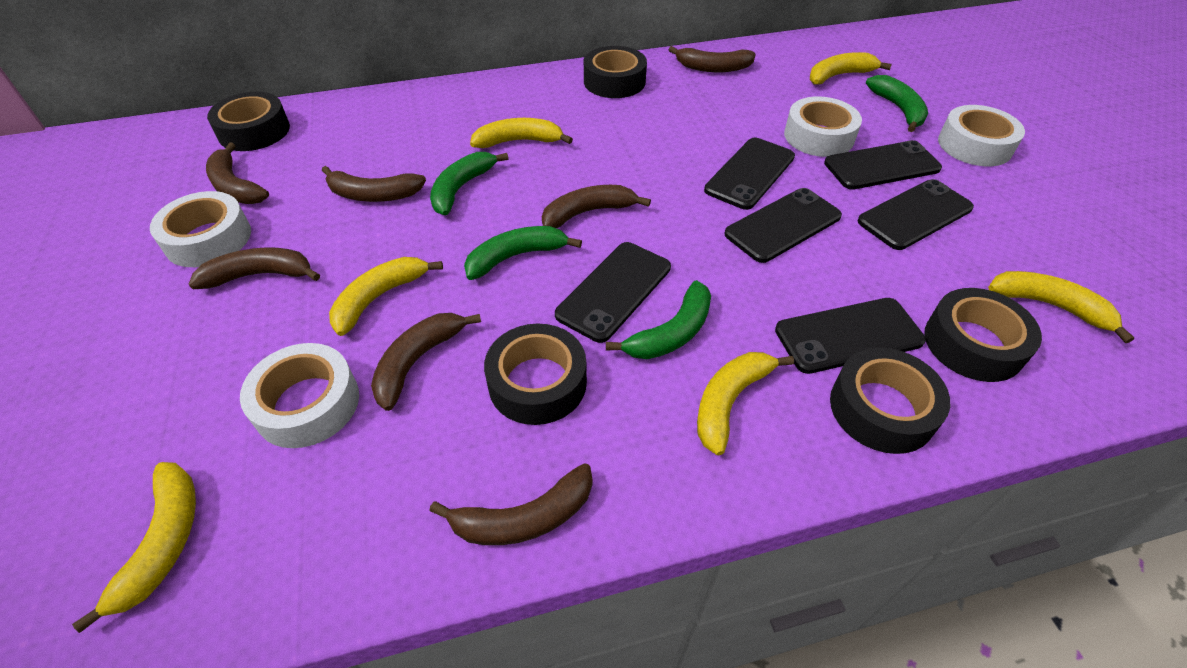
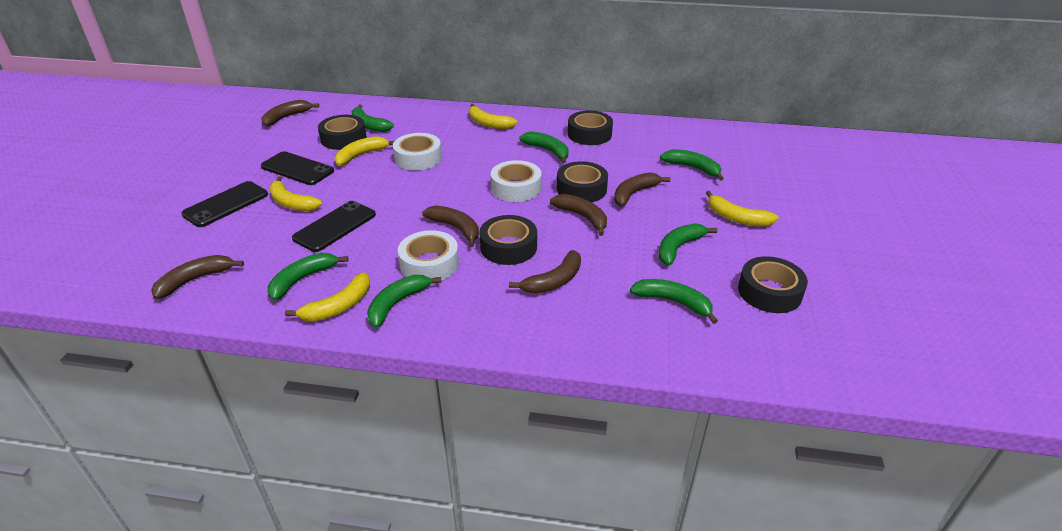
black phone: [555,242,671,343] [704,138,795,210] [724,188,842,263] [775,298,926,374] [824,140,942,190] [858,179,974,250] = 6 -> [181,181,268,227] [261,151,334,185] [292,201,376,252] = 3
brown banana: [188,247,320,289] [206,143,269,204] [322,166,426,202] [371,313,481,411] [429,463,592,545] [542,185,651,228] [668,46,756,72] = 7 -> [151,255,244,299] [261,100,319,127] [422,205,479,247] [509,250,581,294] [550,194,607,236] [614,172,670,206] = 6
green banana: [430,152,509,216] [464,226,582,280] [606,280,711,359] [866,75,928,132] = 4 -> [268,253,348,301] [352,104,394,132] [367,275,442,328] [519,131,569,163] [630,279,718,324] [658,223,717,265] [660,149,724,181] = 7
white tape: [150,191,251,267] [240,343,359,448] [784,96,862,157] [938,105,1025,166] = 4 -> [393,133,442,170] [398,230,459,280] [491,160,542,202] = 3
yellow banana: [72,462,196,633] [329,257,443,336] [470,118,573,148] [697,352,794,455] [810,52,892,85] [988,271,1135,343] = 6 -> [269,176,322,211] [285,272,370,321] [335,136,394,166] [469,104,517,129] [706,191,779,226] = 5

